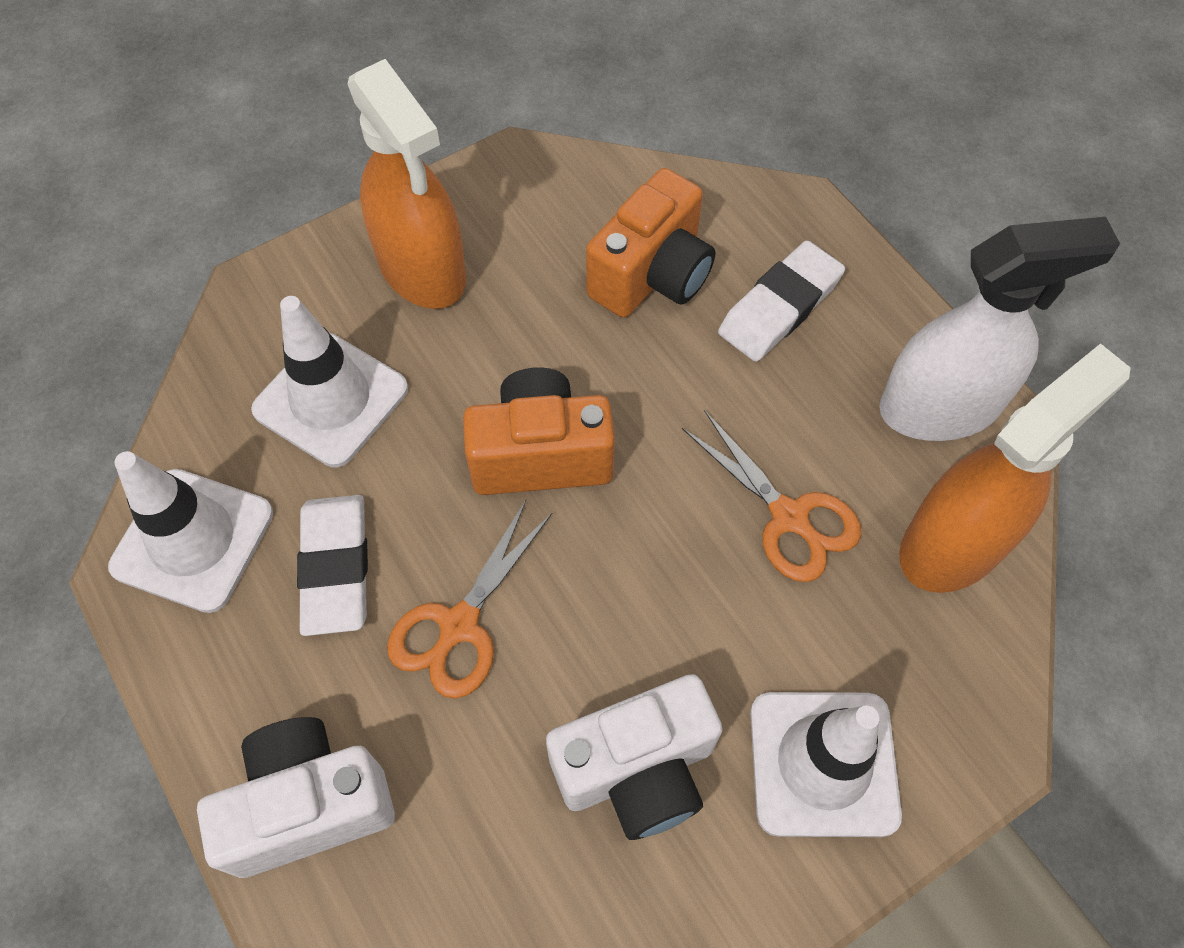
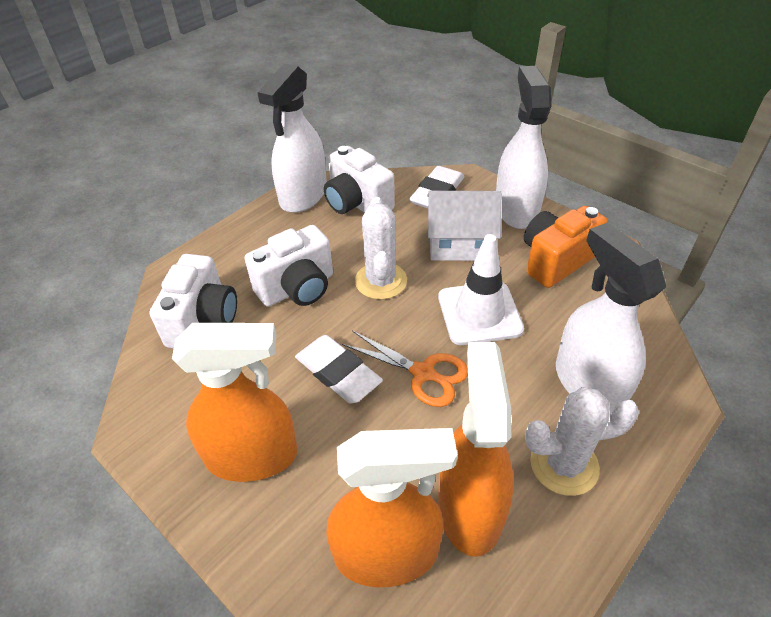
orange camera: [463,367,615,495] [586,168,715,318] = 2 -> [524,206,608,288] = 1
orange scissors: [387,500,552,699] [682,410,861,582] = 2 -> [342,330,468,407] = 1
orange spray bottle: [348,59,466,309] [899,343,1131,593] = 2 -> [172,323,298,482] [326,428,458,587] [438,342,514,557] = 3
white cactus: none = 0 -> [355,197,407,300] [525,387,639,496] = 2
white camera: [197,717,395,878] [546,674,722,840] = 2 -> [149,254,237,349] [245,225,333,307] [324,146,395,214] = 3
white house: none = 0 -> [427,191,501,261] = 1
white spray bottle: [879,217,1120,441] = 1 -> [257,64,327,213] [496,66,552,229] [556,222,666,415] = 3
white traffic cone: [108,451,273,613] [251,296,408,467] [750,692,902,837] = 3 -> [438,234,524,345] = 1

